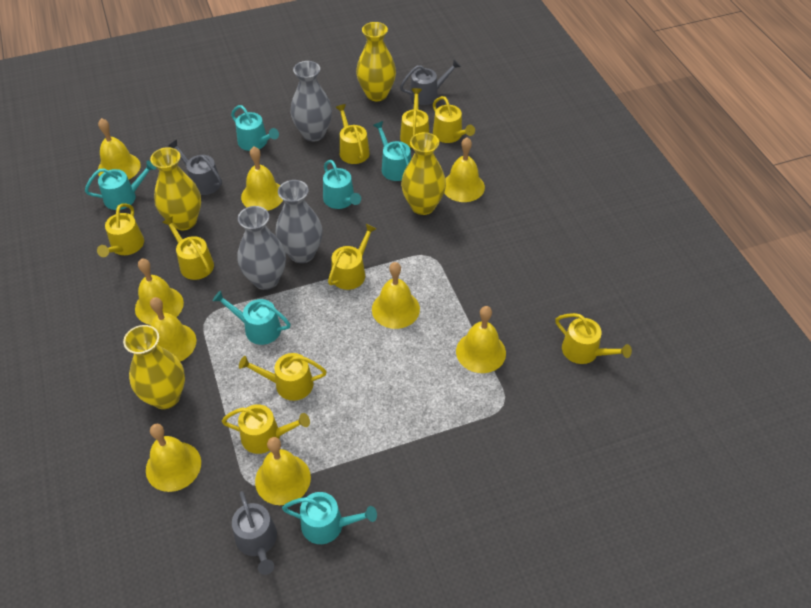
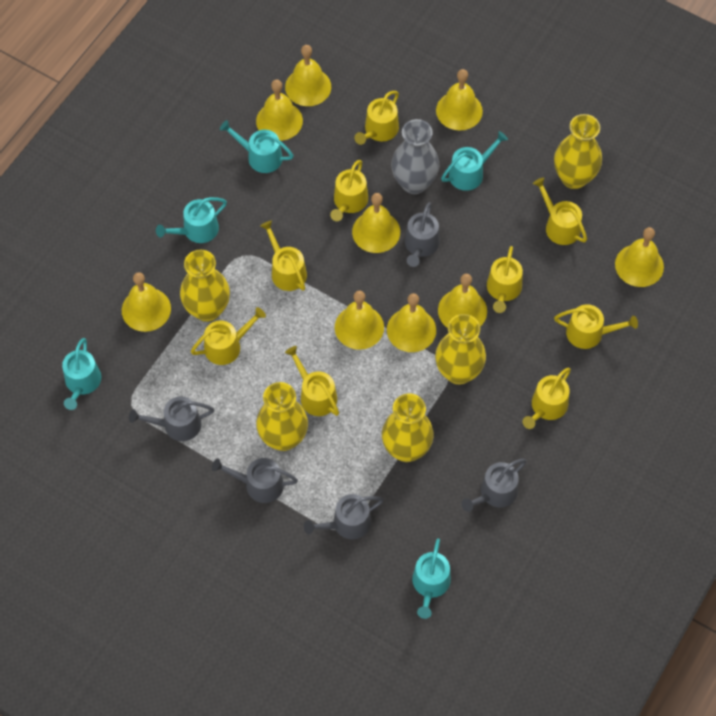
grey vase: [238,206,286,290] [275,180,322,263] [290,61,332,142] = 3 -> [391,119,439,194] = 1
grey watering can: [168,140,222,195] [232,491,277,575] [400,59,461,105] = 3 -> [129,396,214,441] [212,458,298,503] [304,494,384,539] [405,202,440,267] [461,458,526,512] = 5
turquoise watering can: [85,161,156,210] [213,291,291,345] [231,105,279,151] [282,492,377,544] [323,160,361,209] [373,121,411,181] = 6 -> [62,338,101,410] [156,197,227,243] [220,120,293,173] [412,538,451,619] [441,131,508,191] = 5
yellow vase: [123,325,185,409] [150,147,201,230] [356,22,396,101] [401,132,446,215] = 4 -> [180,250,230,322] [256,382,308,451] [382,394,434,462] [435,314,486,385] [554,114,602,189] = 5

